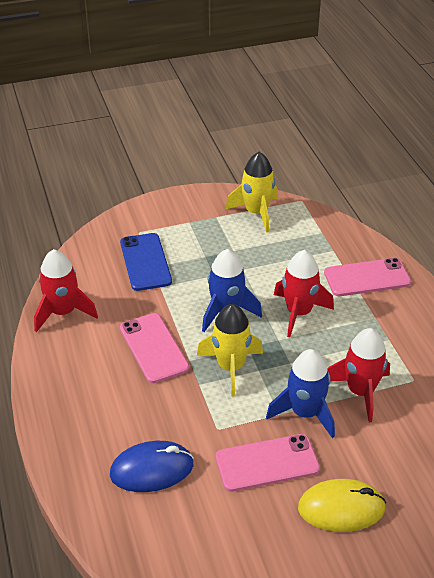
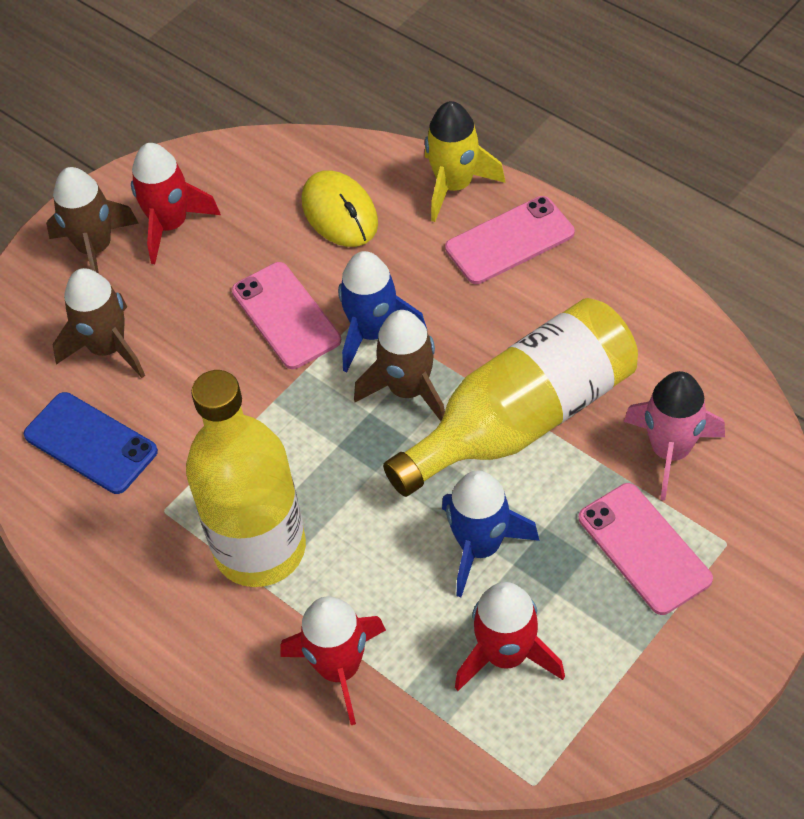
blue mouse: [110,441,194,492] = 1 -> none = 0
brown rocket: none = 0 -> [46,167,139,274] [52,268,145,378] [354,310,445,421] = 3
pink rocket: none = 0 -> [624,371,725,500] = 1
yellow bottle: none = 0 -> [186,370,306,587] [383,298,638,497] = 2
yellow rocket: [197,304,263,397] [225,152,278,233] = 2 -> [425,101,506,222] = 1

